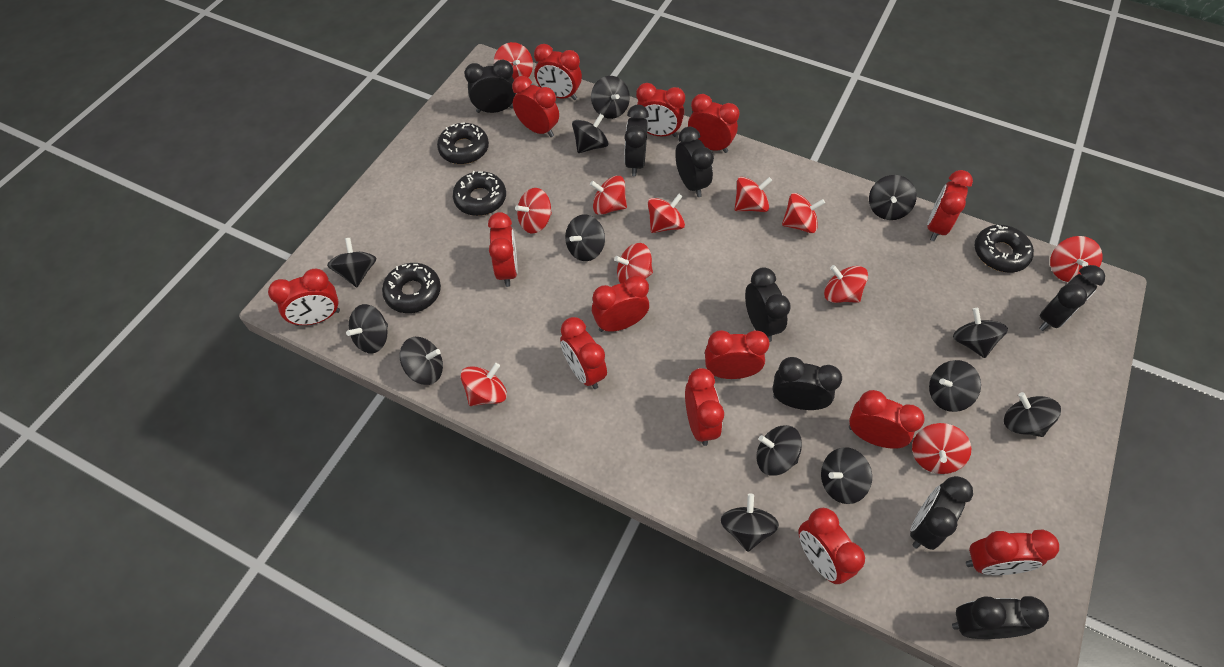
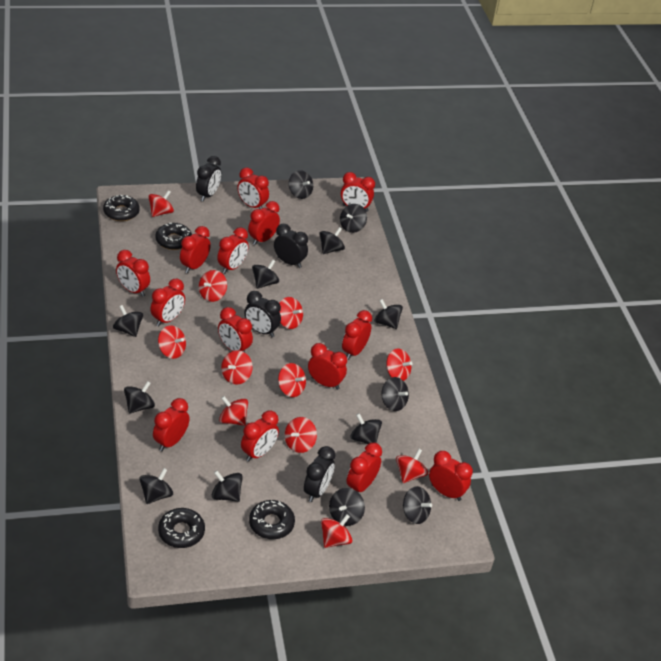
black clock: [464,59,516,113] [624,105,649,176] [675,127,714,197] [745,267,791,342] [772,357,842,410] [910,476,973,550] [952,596,1049,639] [1039,265,1105,331] = 8 -> [196,156,221,202] [245,291,281,337] [274,224,308,268] [304,446,335,502] = 4

